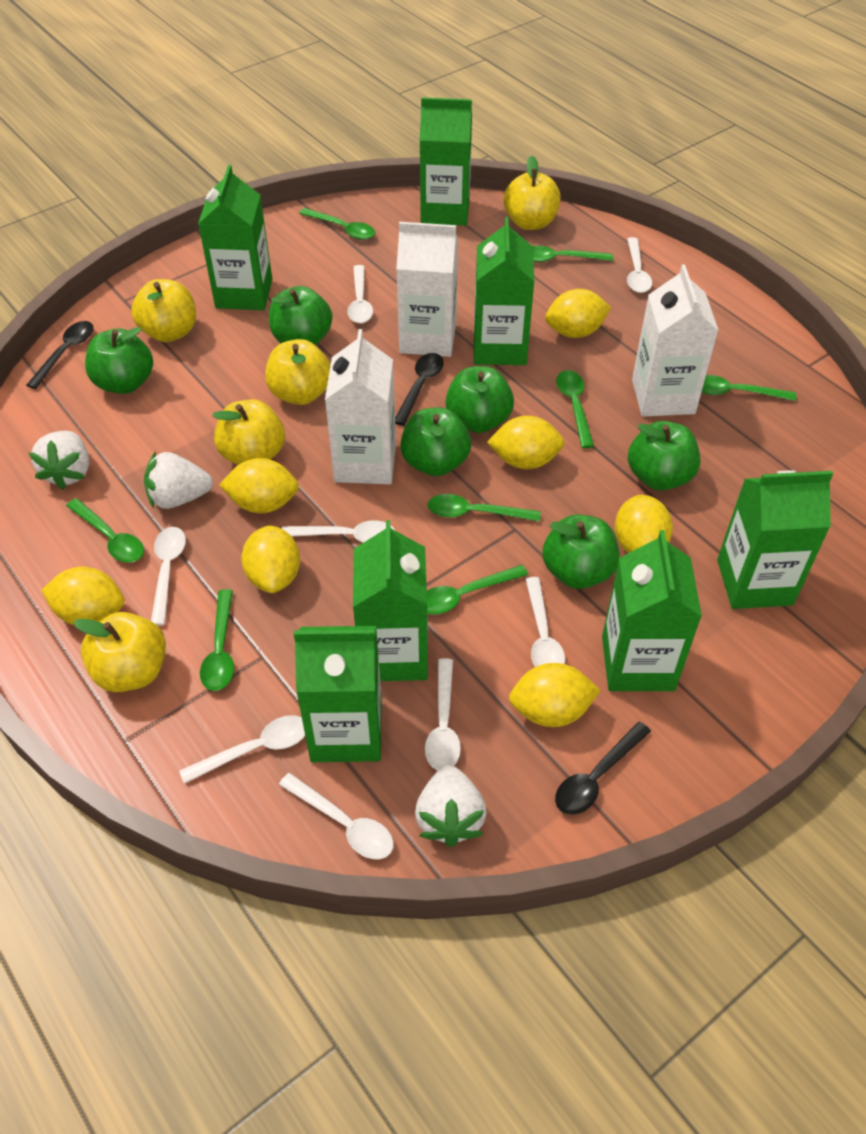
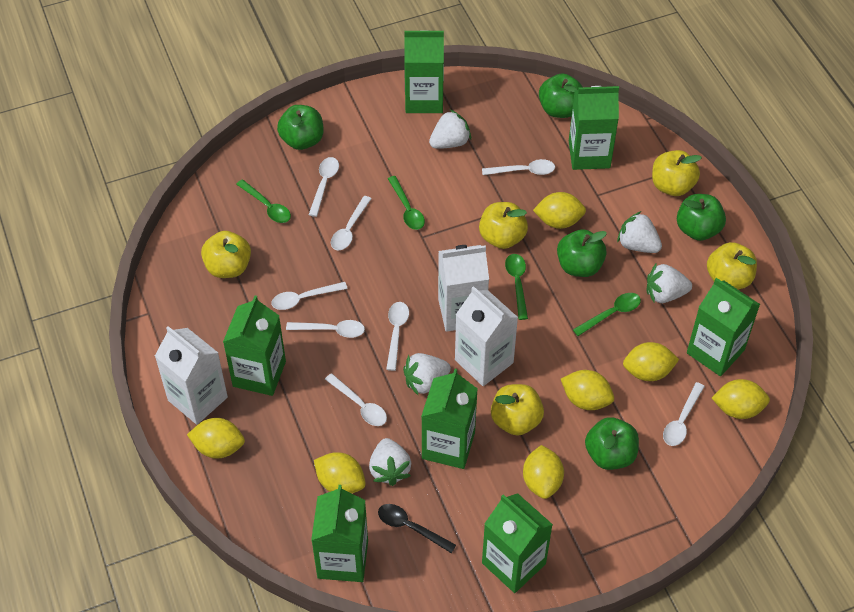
black spoon: [26,321,93,389] [395,353,444,426] [555,722,651,815] = 3 -> [378,504,456,553] = 1
green apple: [85,327,153,394] [269,286,332,345] [400,408,471,476] [445,366,514,433] [542,514,620,589] [628,421,700,491] = 6 -> [277,105,324,150] [539,73,583,118] [557,229,607,277] [585,417,639,470] [677,194,726,241] = 5
green spoon: [66,498,144,563] [200,589,234,691] [299,208,375,240] [427,565,528,615] [428,494,541,522] [533,246,613,262] [556,370,594,448] [702,375,796,401] = 8 -> [236,179,291,223] [388,176,425,230] [505,254,528,320] [573,293,641,336] = 4
white strawberry: [29,431,89,490] [144,451,213,509] [415,765,487,847] = 3 -> [369,438,411,486] [403,353,451,395] [429,110,471,149] [617,211,662,253] [647,264,692,303] = 5

